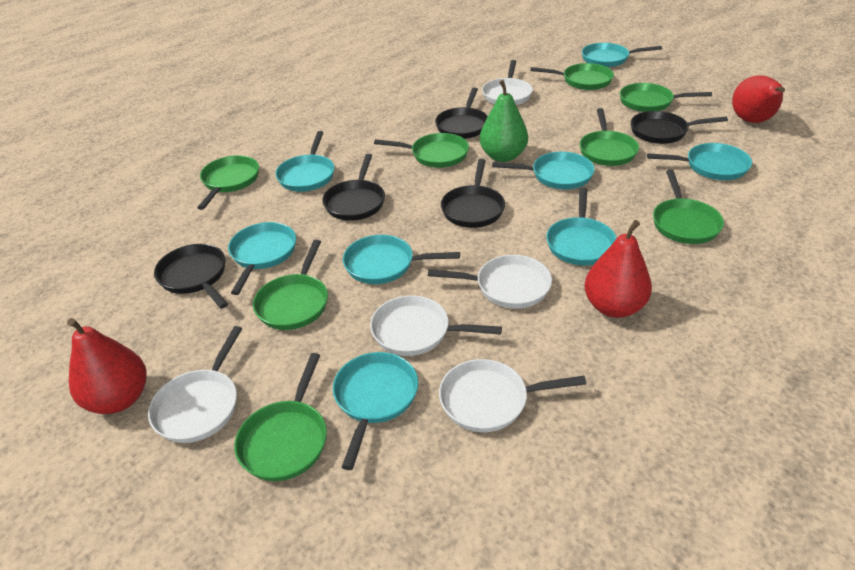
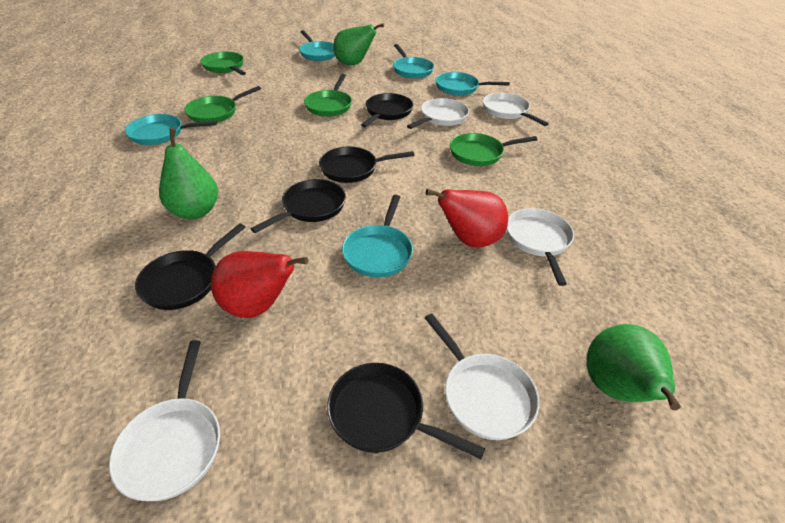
green pan: [197,155,259,210] [234,353,327,481] [253,240,328,330] [374,133,469,168] [531,63,614,90] [580,108,639,166] [620,83,712,112] [653,170,724,244] = 8 -> [184,86,261,123] [200,52,246,75] [304,74,352,117] [450,133,538,166] = 4
green pear: [480,80,528,162] = 1 -> [159,128,218,219] [333,23,384,65] [587,324,681,410] = 3
red pear: [67,318,147,414] [584,220,652,318] [732,75,785,123] = 3 -> [211,251,308,318] [426,189,508,248] = 2
turquoise pan: [228,222,296,295] [275,131,335,192] [333,352,418,470] [343,235,460,284] [492,152,595,189] [546,187,617,265] [582,43,662,67] [647,143,752,180] = 8 -> [125,114,217,145] [299,30,335,61] [342,195,413,277] [393,44,434,79] [435,72,510,96] = 5

